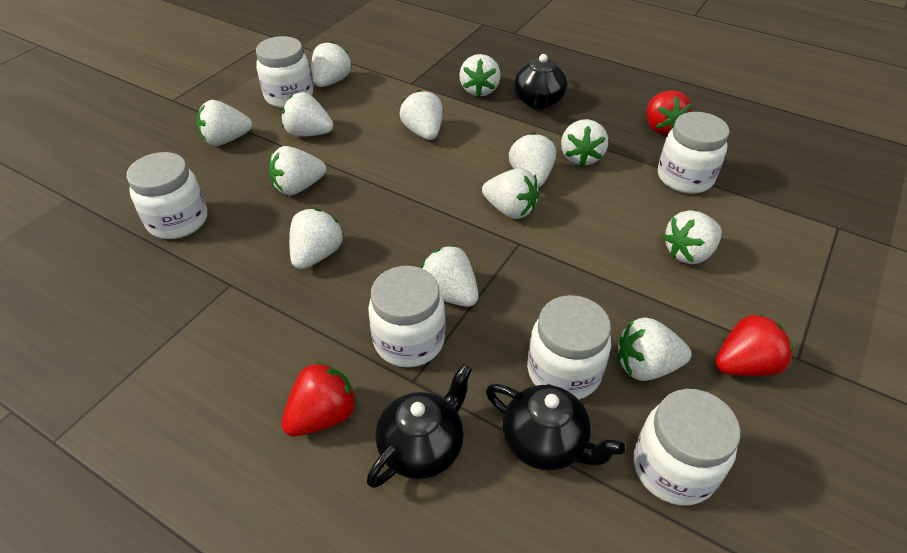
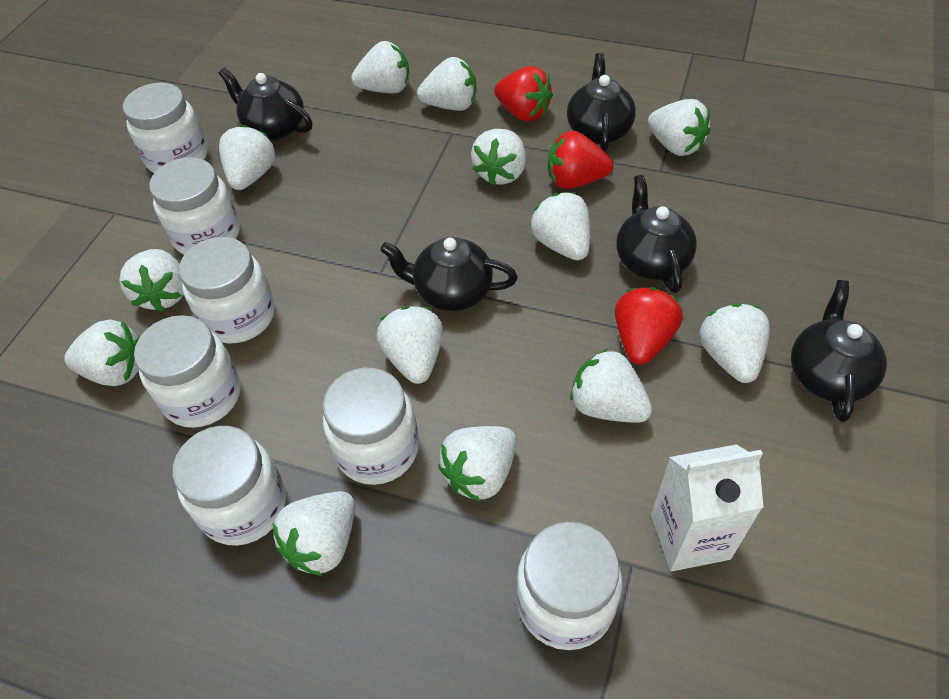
black teapot: [367,364,472,488] [486,384,625,471] [514,54,567,110] = 3 -> [219,68,312,140] [380,237,518,311] [567,53,636,152] [616,175,697,293] [791,280,887,422] = 5
white carton: none = 0 -> [651,445,764,571] = 1
white jar: [127,152,207,239] [256,36,313,108] [368,266,445,367] [527,295,611,400] [633,389,740,506] [658,112,730,194] = 6 -> [123,83,208,173] [134,315,241,428] [149,157,240,255] [173,426,286,546] [179,237,275,344] [323,368,419,485] [516,522,622,650] = 7

